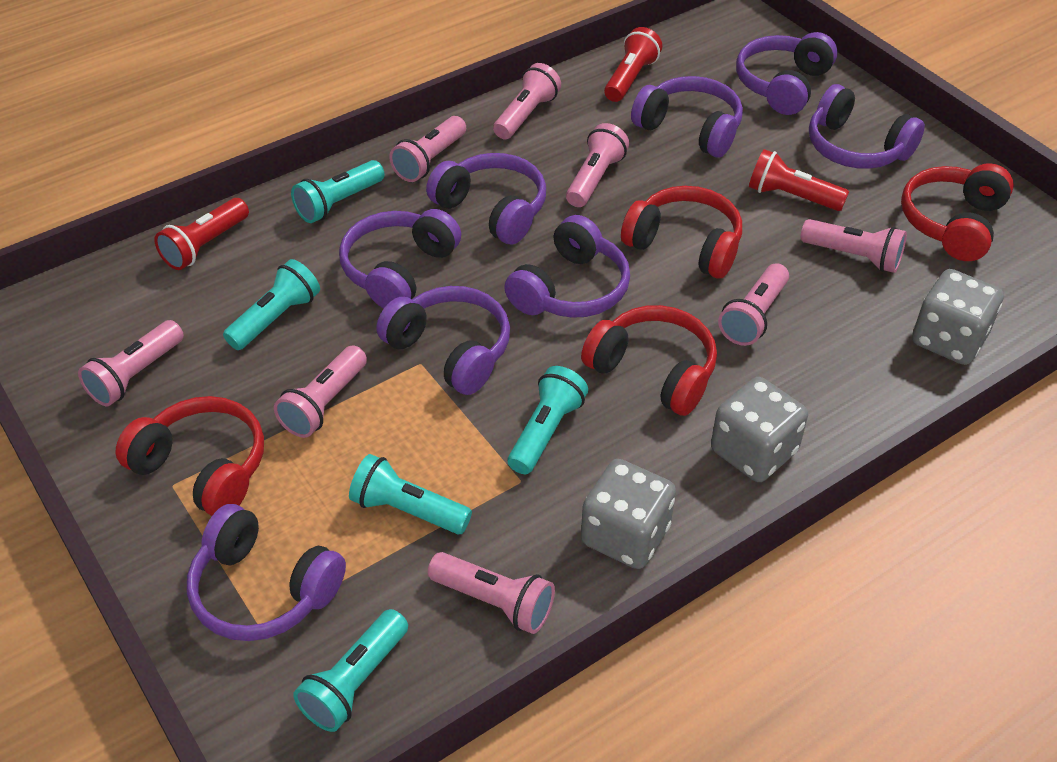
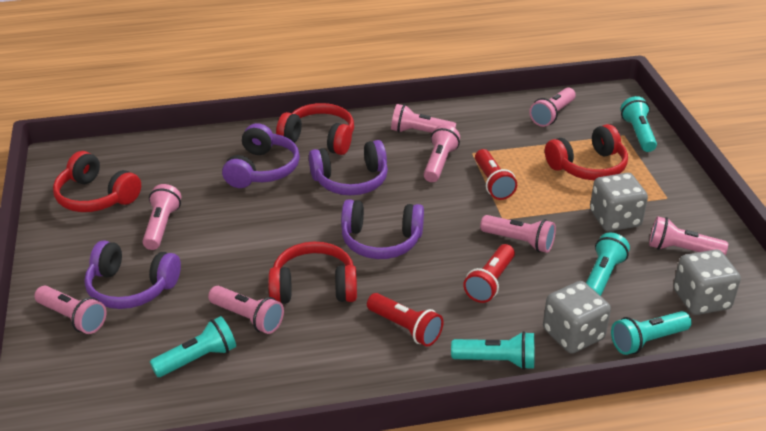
purple headphones: [187,504,346,641] [339,209,461,308] [376,286,510,395] [426,153,546,245] [504,215,630,318] [631,76,743,157] [736,32,837,115] [809,84,925,169] = 8 -> [84,240,181,309] [222,123,300,188] [309,140,388,195] [341,199,424,259] = 4

